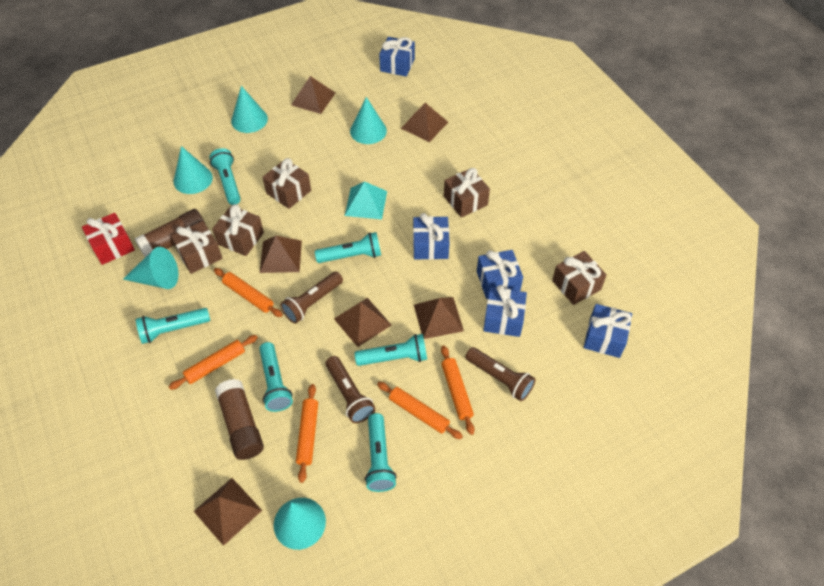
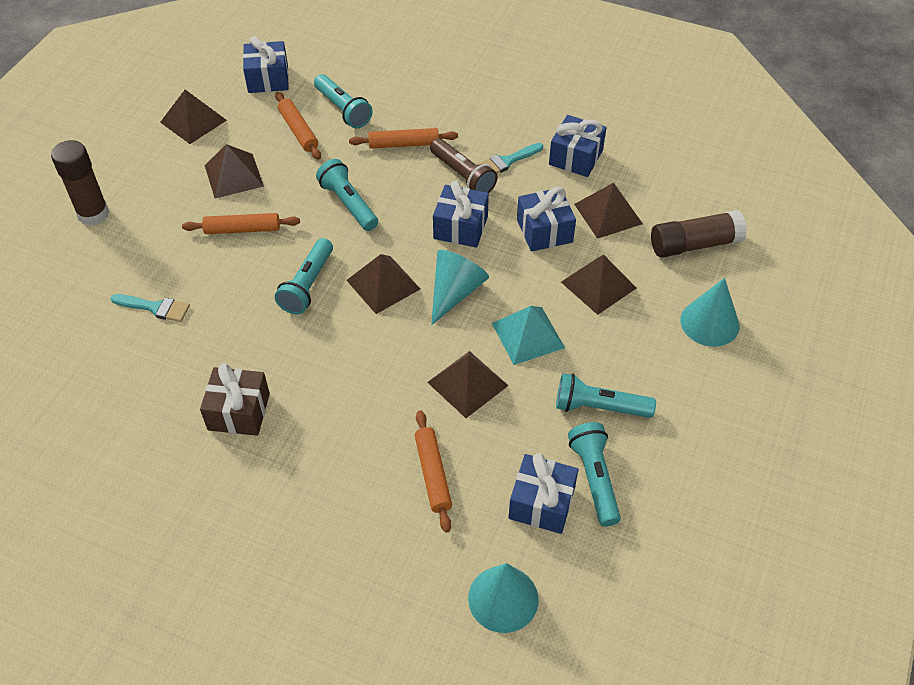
brown flashlight: [280,271,343,323] [326,356,375,423] [465,347,536,401] = 3 -> [430,138,498,193] = 1
brown gift: [171,221,223,274] [212,204,264,256] [262,158,311,209] [444,168,490,217] [552,251,607,305] = 5 -> [200,363,270,436] = 1
orange rolling pin: [169,335,258,390] [214,268,283,317] [296,384,318,483] [377,382,463,439] [441,345,475,435] = 5 -> [182,213,300,234] [275,92,321,160] [349,128,458,149] [415,410,452,533] = 4
red gift: [82,213,135,265] = 1 -> none = 0
turquoise brush: none = 0 -> [110,294,190,322] [478,143,543,173] = 2
turquoise cone: [123,247,178,289] [173,146,213,194] [231,86,268,133] [274,498,326,550] [350,97,387,144] = 5 -> [431,250,489,325] [468,563,538,633] [680,278,740,347] = 3
turquoise flashlight: [136,308,210,344] [209,148,240,205] [259,342,293,412] [315,232,381,263] [355,334,427,366] [365,413,397,492] = 6 -> [275,238,333,314] [314,74,373,129] [316,159,378,231] [556,373,656,418] [568,422,621,527] = 5

